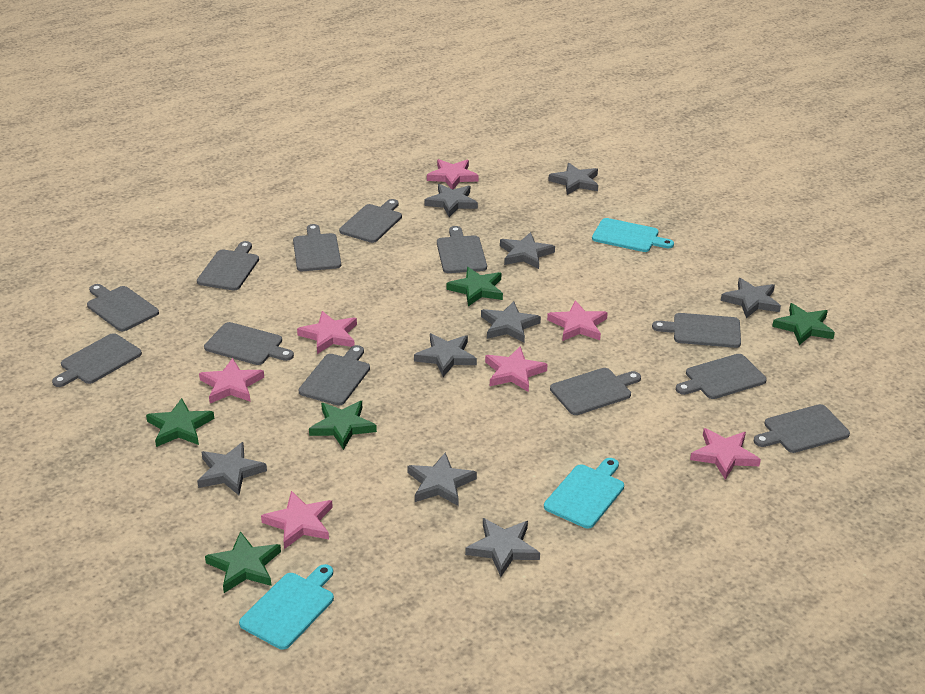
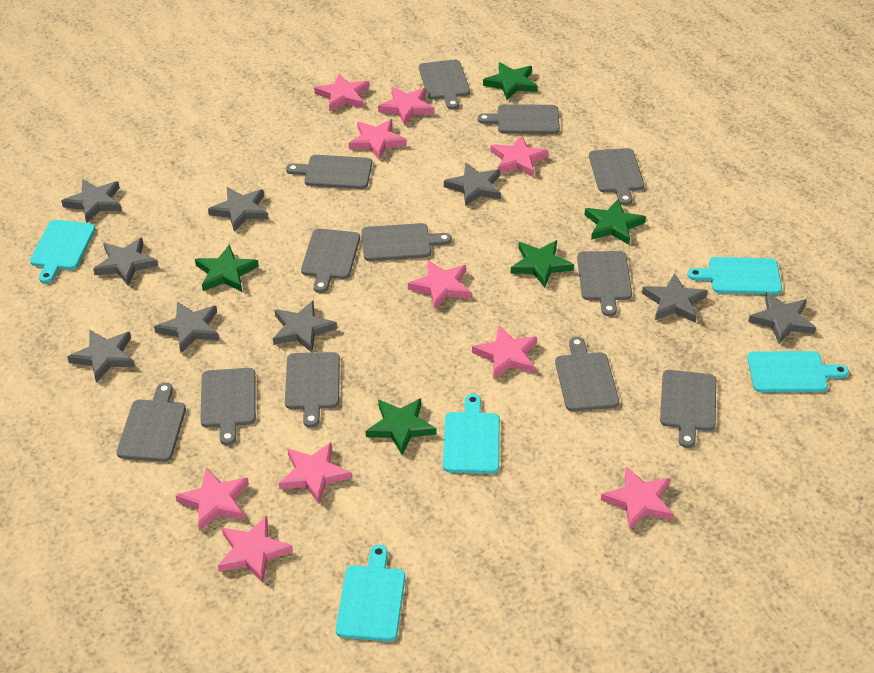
pink star: [199,358,264,403] [261,491,333,549] [297,311,357,354] [427,159,479,189] [485,346,548,392] [547,300,608,341] [690,428,761,480] = 7 -> [175,467,249,531] [218,516,293,583] [279,443,352,503] [314,73,369,112] [349,119,406,160] [378,87,434,126] [408,260,471,309] [472,325,537,379] [490,135,549,177] [601,466,674,530] = 10
turquoise cutting board: [239,564,334,650] [544,458,624,528] [592,218,674,252] = 3 -> [30,220,96,283] [336,545,405,642] [443,394,500,474] [687,257,782,295] [747,351,849,392] = 5

